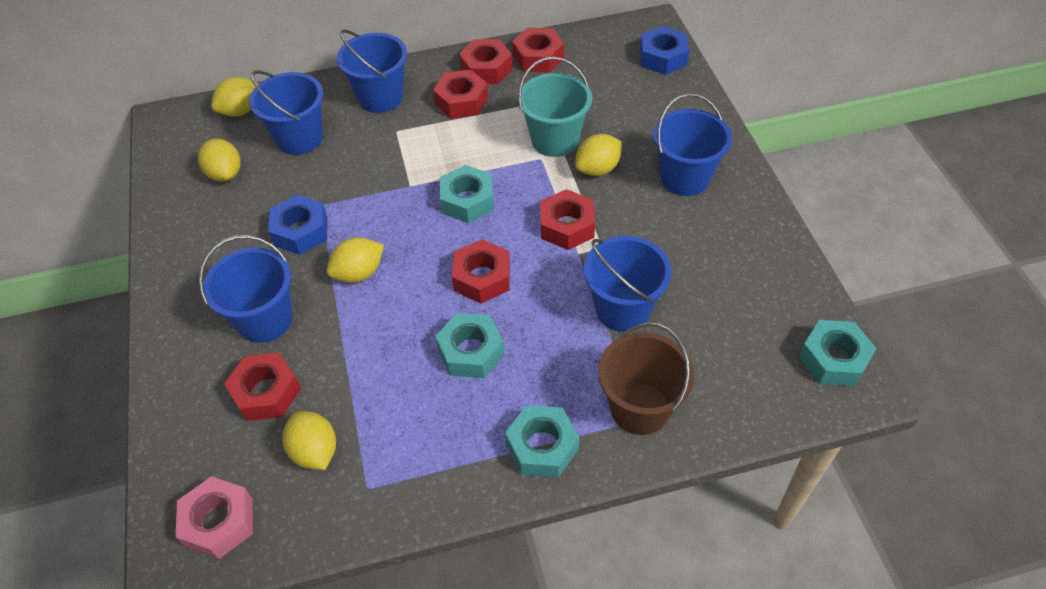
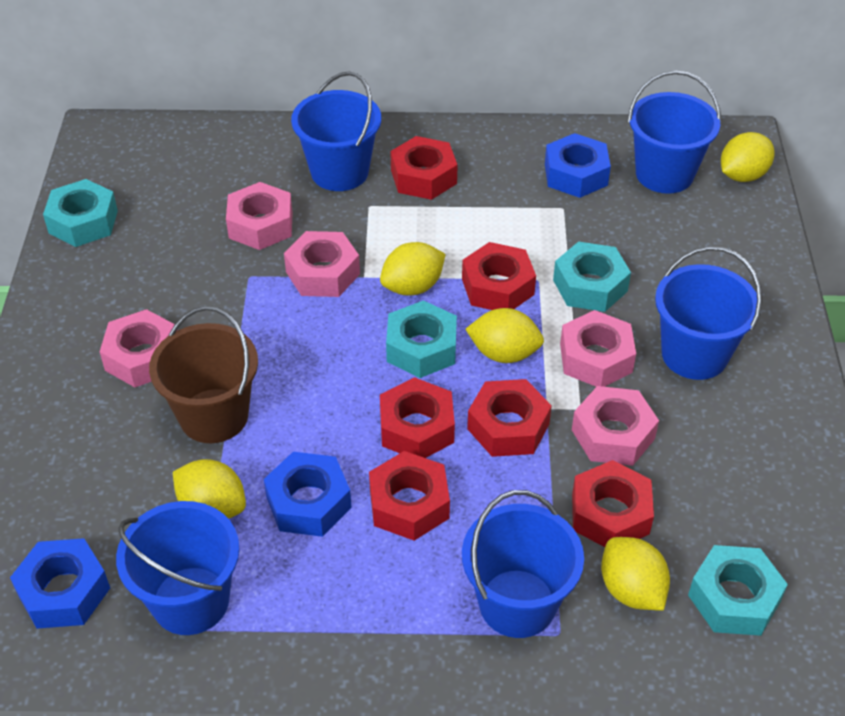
blue nut: [268,195,328,255] [639,26,689,75] = 2 -> [10,538,110,629] [264,452,351,537] [545,133,611,198] = 3
pink nut: [176,476,253,559] = 1 -> [100,309,178,387] [226,182,293,250] [284,231,360,297] [560,310,636,387] [572,386,659,466] = 5
turquoise bucket: [518,56,592,157] = 1 -> none = 0

